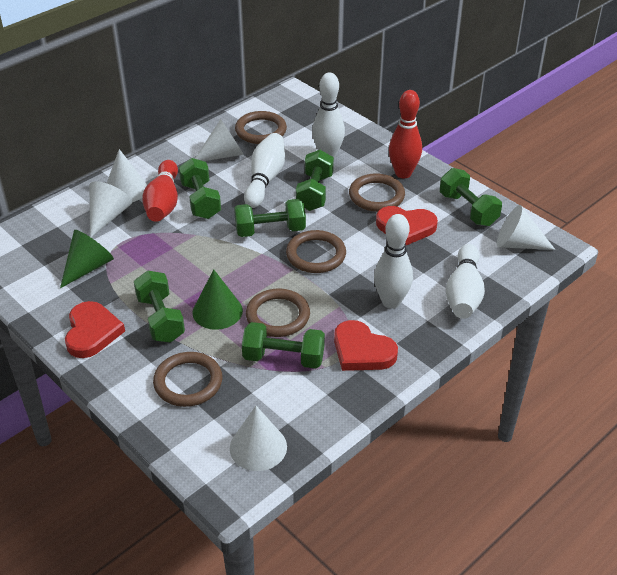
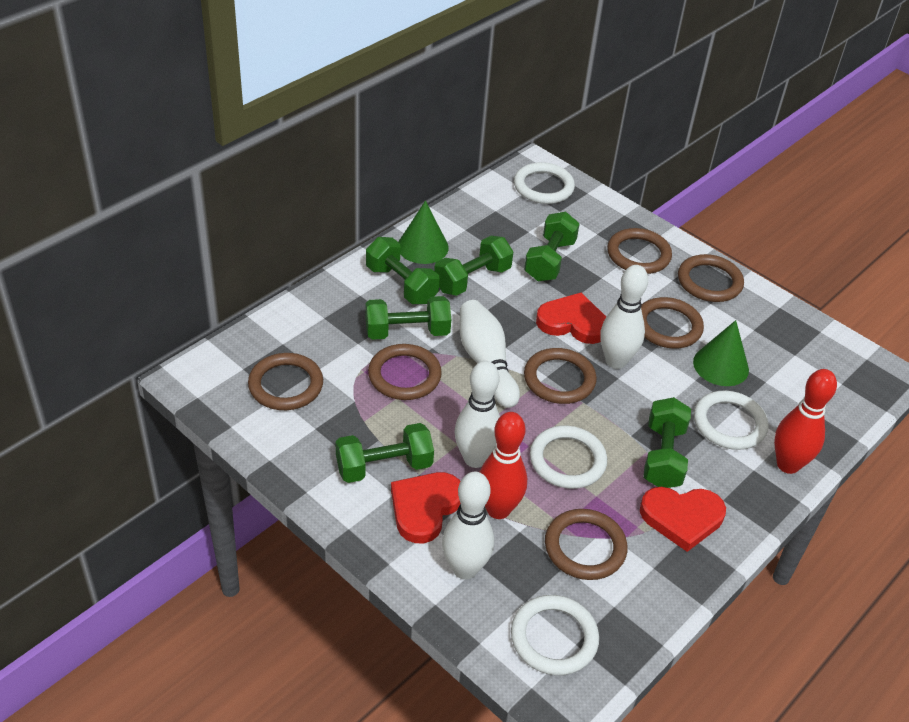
brown ring: [153,352,222,407] [235,111,287,144] [246,289,310,337] [286,230,346,273] [349,173,405,212] = 5 -> [248,353,323,410] [368,344,442,400] [524,348,597,404] [545,509,628,580] [607,228,672,274] [641,297,704,348] [678,254,744,302] = 7
white cone: [90,181,132,237] [107,149,147,202] [195,119,244,161] [230,406,287,471] [497,205,555,250] = 5 -> none = 0
white ring: none = 0 -> [511,595,599,675] [514,162,575,204] [530,426,607,489] [694,391,769,450] = 4

